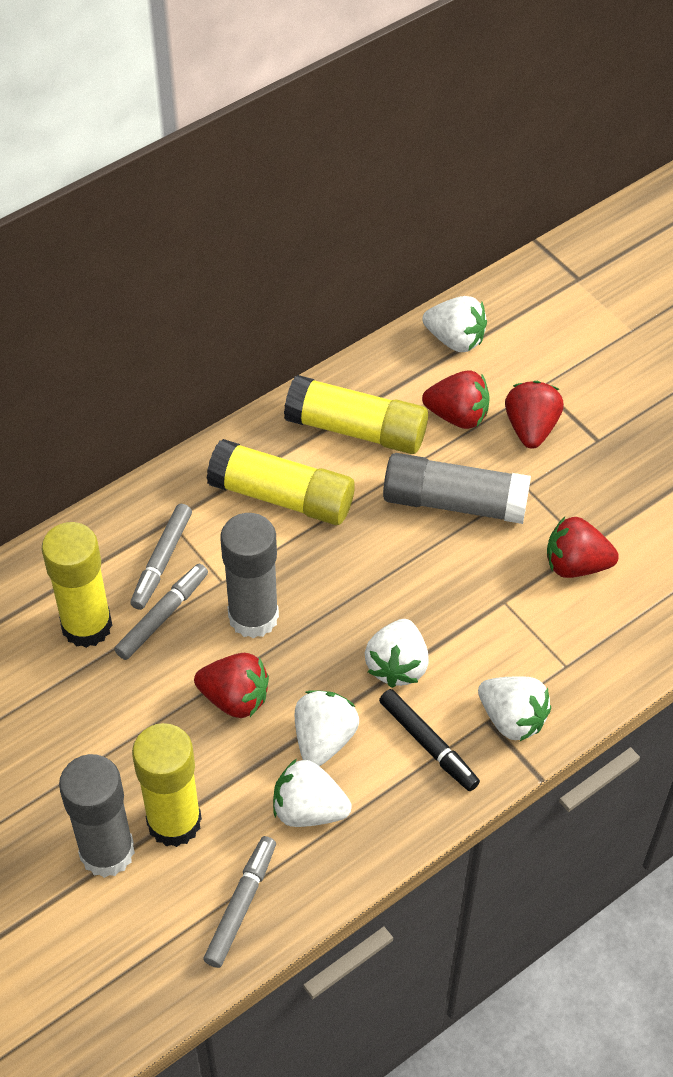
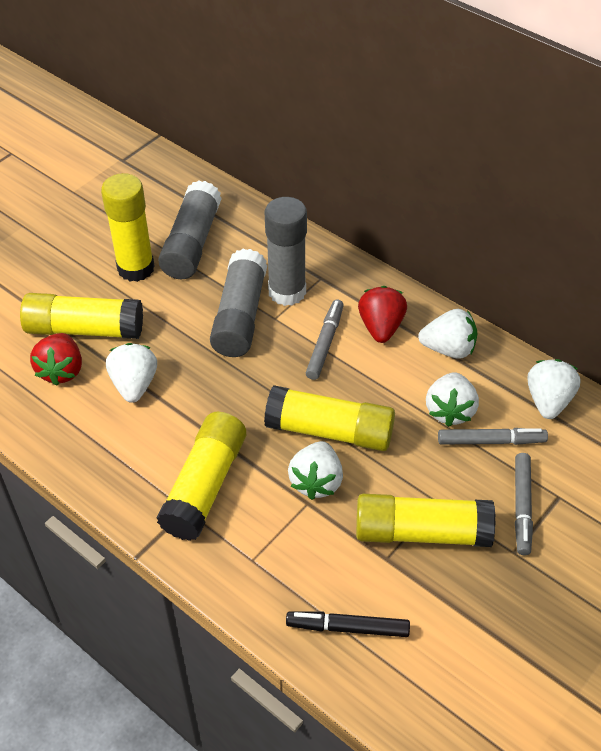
red strawberry: [194,653,269,718] [422,371,490,429] [505,381,564,449] [547,517,619,578] = 4 -> [30,333,82,386] [358,286,407,343] = 2
yellow glue stick: [42,522,112,648] [132,723,202,847] [207,439,355,525] [284,375,428,454] = 4 -> [20,293,143,339] [101,173,155,282] [157,412,246,541] [264,385,395,451] [356,494,496,547] = 5

